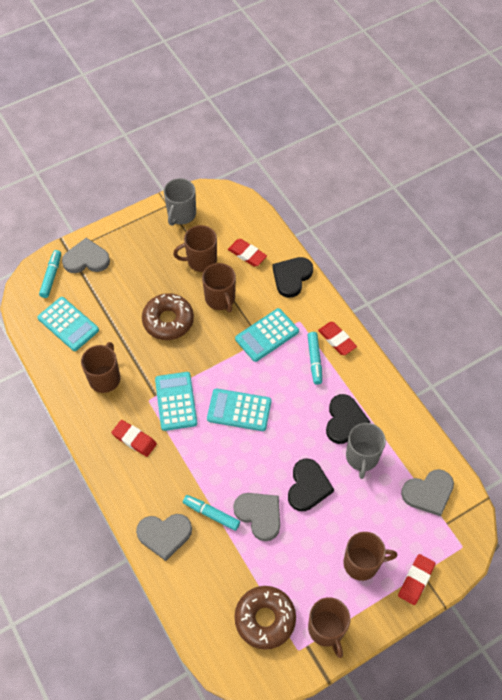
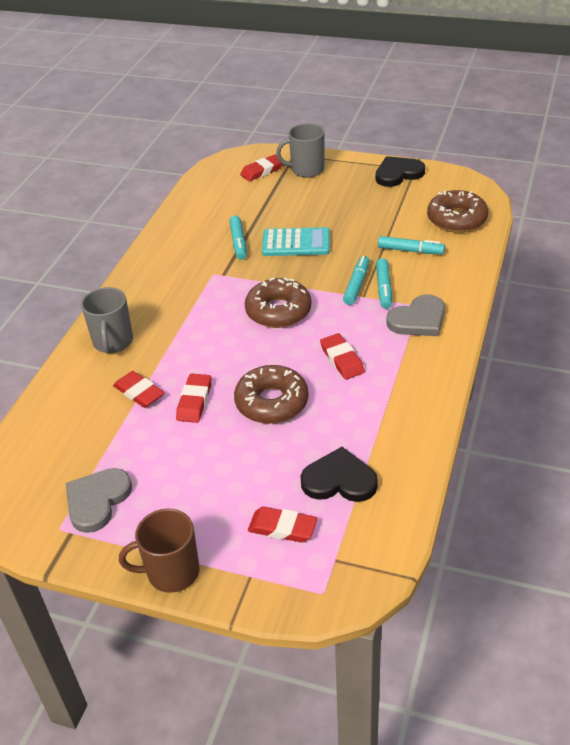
black heart: [272,257,313,298] [288,459,334,511] [326,394,370,444] = 3 -> [300,447,378,502] [375,156,425,187] = 2
brown donut: [142,293,194,340] [234,586,296,650] = 2 -> [234,365,309,424] [245,278,311,328] [427,190,488,233] = 3
brown mug: [81,342,120,393] [173,225,217,272] [202,263,236,312] [308,597,350,658] [344,532,397,581] = 5 -> [119,509,199,593] = 1
grey heart: [62,238,110,273] [136,514,192,561] [233,493,280,541] [401,469,454,516] = 4 -> [66,468,132,533] [387,295,445,336] = 2
red eraser: [111,420,157,457] [228,239,267,267] [318,322,357,355] [398,554,436,605] = 4 -> [113,371,165,408] [176,373,212,423] [240,154,283,181] [248,507,317,543] [320,333,365,380] = 5
turquoise calculator: [38,297,99,351] [155,372,197,431] [207,389,271,431] [235,308,299,362] = 4 -> [262,227,330,256] = 1
turquoise marker: [39,250,61,298] [183,495,240,531] [308,332,322,385] = 3 -> [229,216,246,260] [343,256,369,305] [376,258,392,309] [378,236,445,254] = 4

